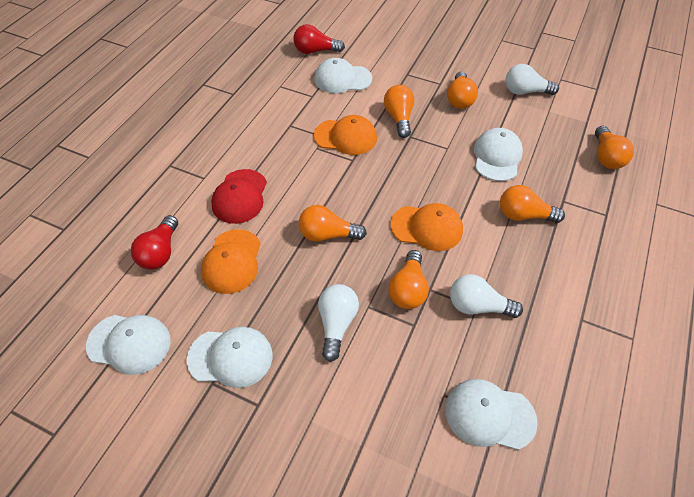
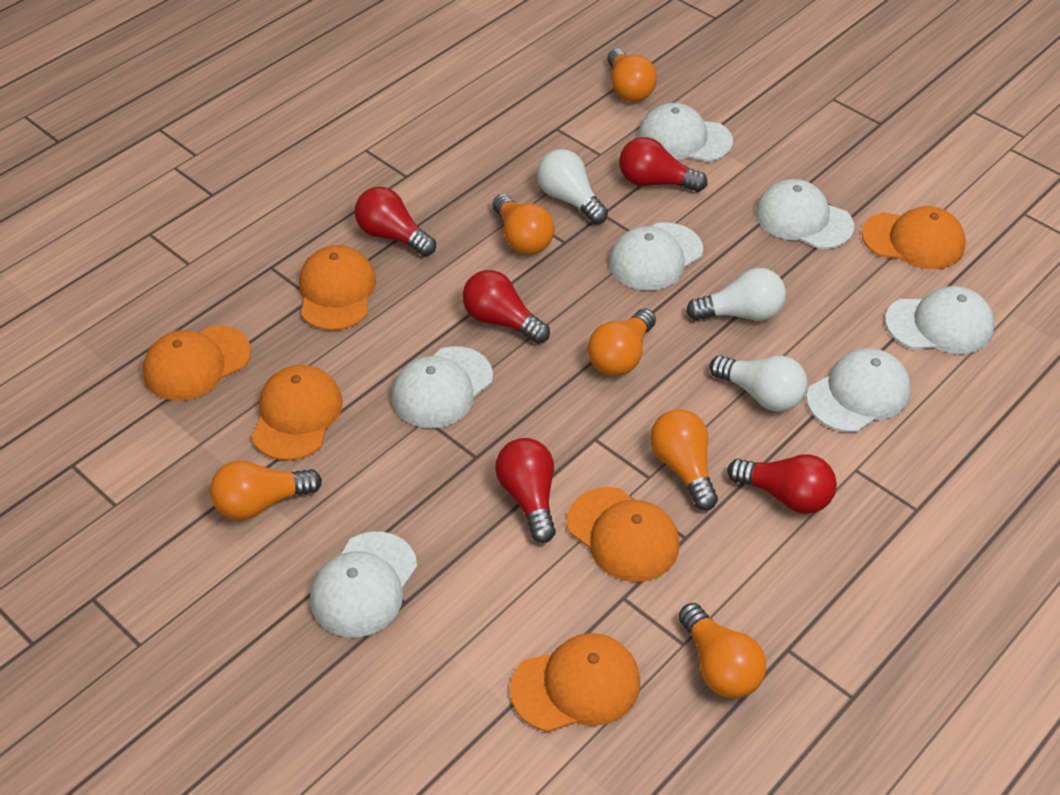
orange cap: [201,229,261,294] [314,115,377,155] [391,203,463,251] = 3 -> [143,325,251,401] [252,365,343,460] [299,245,376,330] [510,633,640,732] [567,487,679,582] [862,206,966,269] = 6
red cap: [211,169,267,224] = 1 -> none = 0
red light bulb: [131,215,178,270] [293,24,345,54] = 2 -> [355,187,436,256] [463,270,550,344] [495,438,556,543] [619,137,708,192] [727,454,837,514] = 5
white cap: [86,315,170,375] [187,327,273,388] [314,58,372,93] [445,379,538,450] [474,128,523,181] = 5 -> [310,532,417,637] [391,346,493,428] [609,222,703,291] [638,103,733,162] [755,179,854,249] [806,348,911,432] [885,286,995,354] = 7

